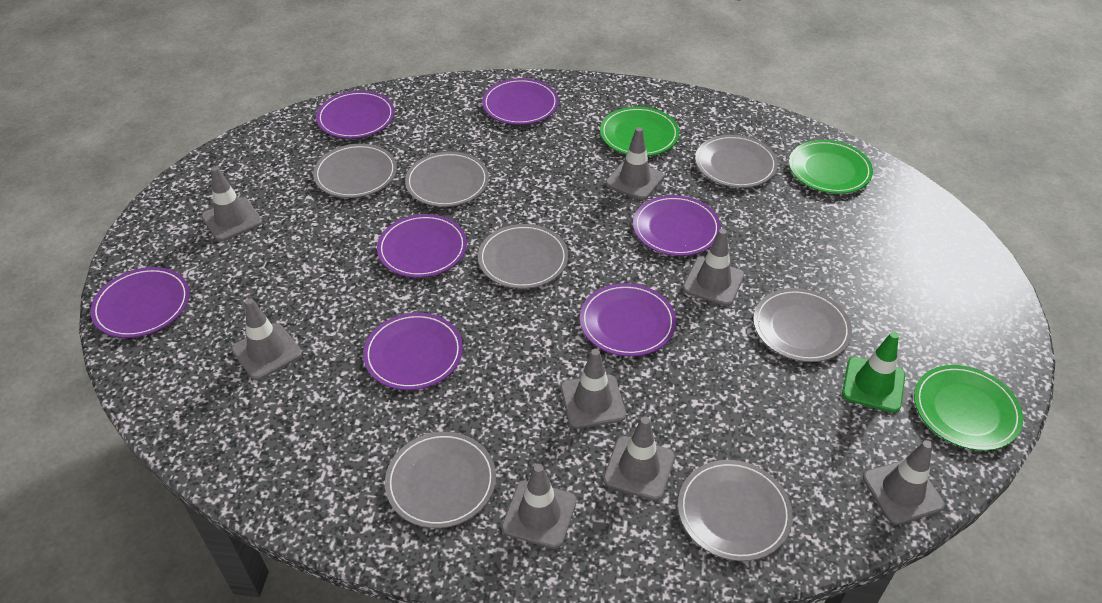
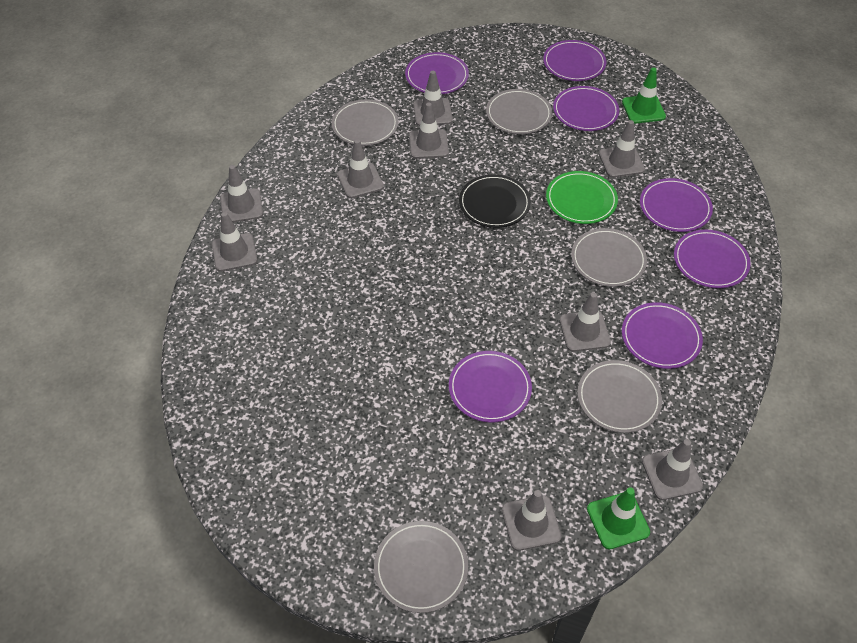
black plate: none = 0 -> [459,174,531,228] = 1
green plate: [600,107,679,156] [789,140,873,194] [914,365,1023,451] = 3 -> [546,171,618,224] = 1
green traffic cone: [842,332,905,413] = 1 -> [587,487,650,549] [622,67,666,124] = 2
grey plate: [313,144,397,198] [385,432,496,528] [405,152,489,207] [478,224,568,289] [678,460,793,561] [695,135,778,188] [753,288,852,362] = 7 -> [332,99,398,146] [374,521,468,613] [486,89,552,134] [571,228,647,287] [577,360,662,433] = 5
grey traffic cone: [201,166,262,241] [231,298,302,380] [502,464,576,549] [561,349,626,429] [603,416,675,501] [606,127,664,200] [683,229,744,306] [863,440,945,525] = 8 -> [212,212,257,272] [220,165,263,222] [337,139,384,198] [409,103,449,159] [413,71,453,126] [502,490,561,551] [559,292,611,352] [599,120,645,178] [642,439,703,500] = 9

